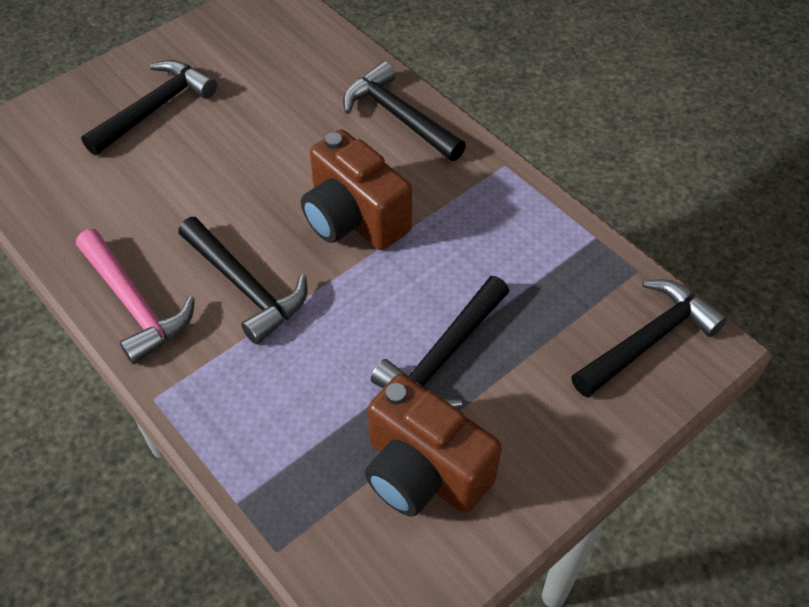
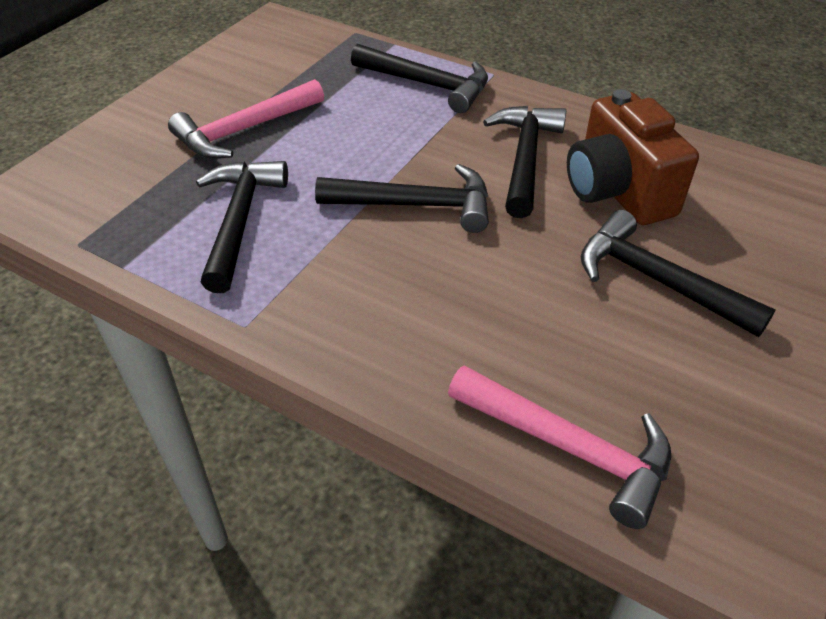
brown camera: [301,130,412,250] [365,374,502,517] = 2 -> [567,89,699,225] = 1
pink hammer: [76,229,195,364] = 1 -> [168,79,324,159] [448,365,671,529] = 2

